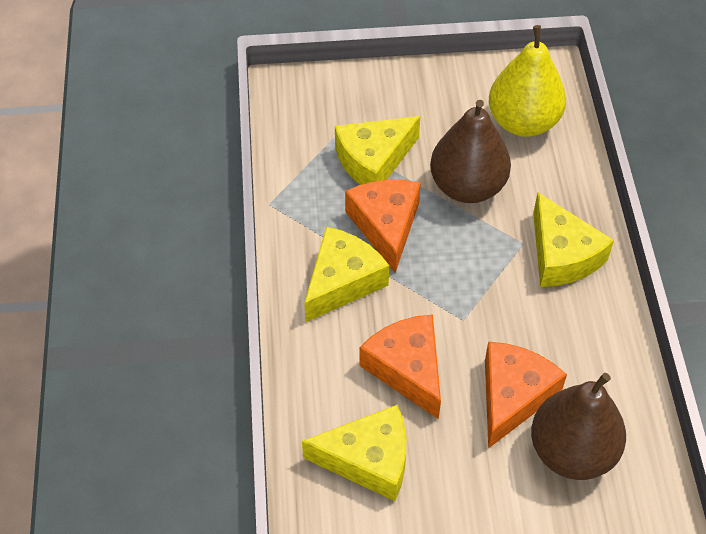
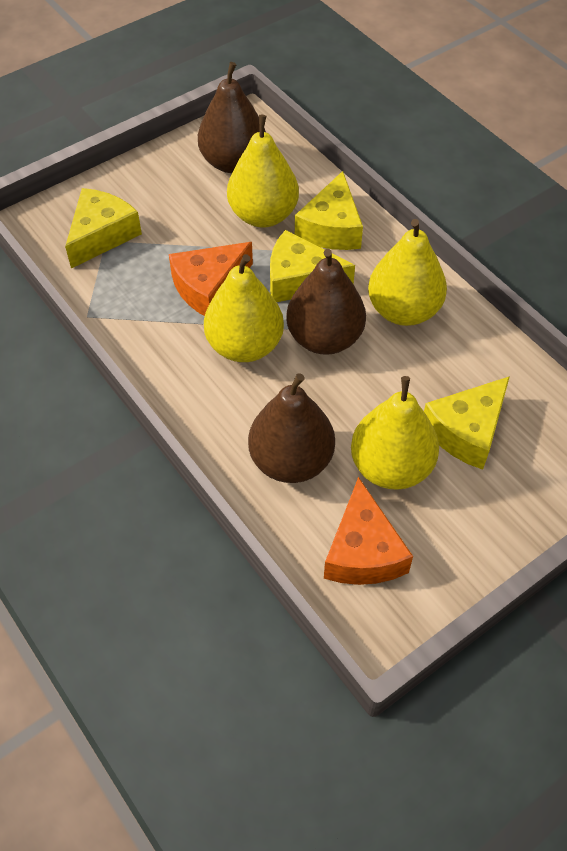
brown pear: [430,100,511,203] [531,373,626,480] = 2 -> [198,62,266,173] [248,373,335,483] [286,249,366,355] = 3
orange cheese: [345,180,421,273] [359,314,441,419] [485,342,567,449] = 3 -> [169,242,253,316] [324,477,413,585] = 2
yellow pear: [489,25,566,137] = 1 -> [204,254,284,362] [227,115,299,228] [351,376,439,490] [368,219,447,326] = 4

